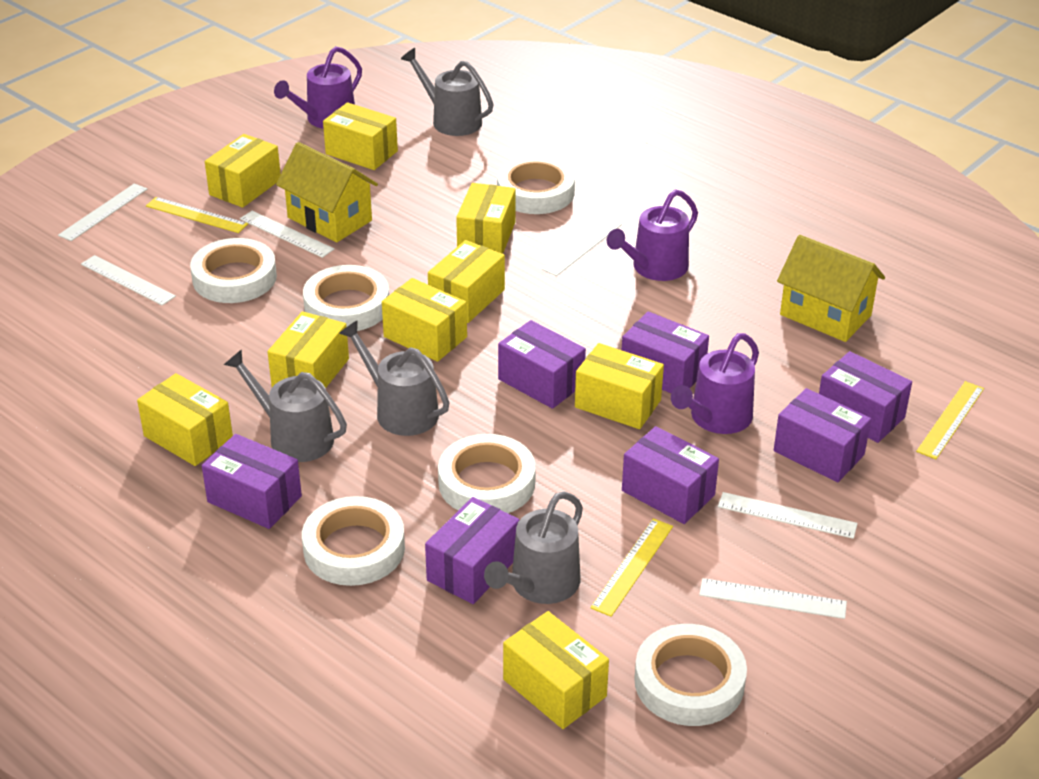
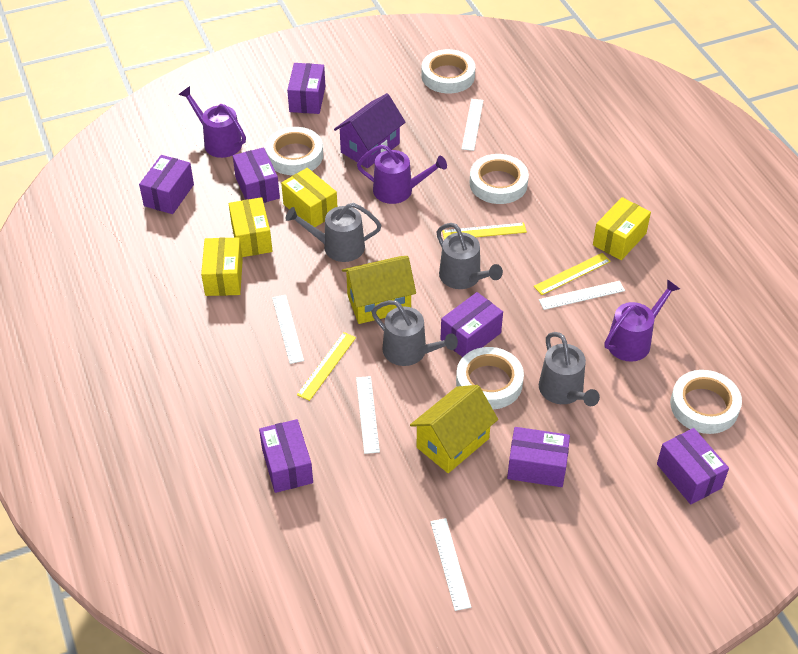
purple house: none = 0 -> [334,93,406,168] = 1
white ruler: [58,183,147,241] [81,255,176,306] [240,211,334,258] [542,218,622,276] [699,578,847,619] [718,492,858,539] = 6 -> [272,295,304,364] [356,376,380,454] [430,518,471,611] [462,99,483,151] [539,281,625,310] = 5
white tape: [190,238,277,303] [302,496,405,586] [303,265,389,331] [438,434,536,513] [497,156,575,214] [634,624,747,726] = 6 -> [265,127,323,175] [421,49,475,93] [456,347,524,409] [470,154,529,204] [670,370,742,434] = 5
yellow box: [137,373,233,466] [205,134,281,208] [268,311,349,388] [323,102,398,170] [382,278,467,362] [428,240,505,323] [456,183,516,254] [503,611,609,729] [575,343,664,429] = 9 -> [201,237,243,296] [229,197,272,257] [281,168,337,227] [593,197,651,260] = 4

